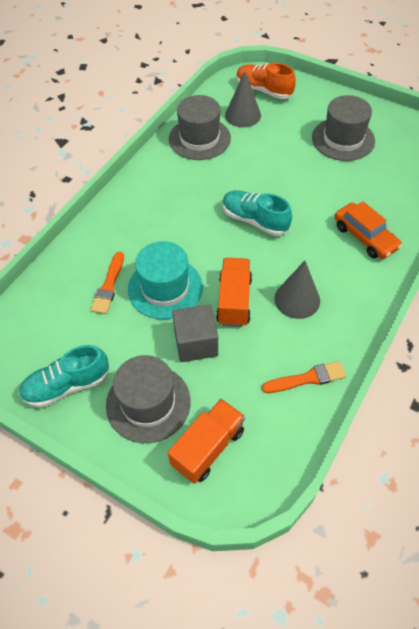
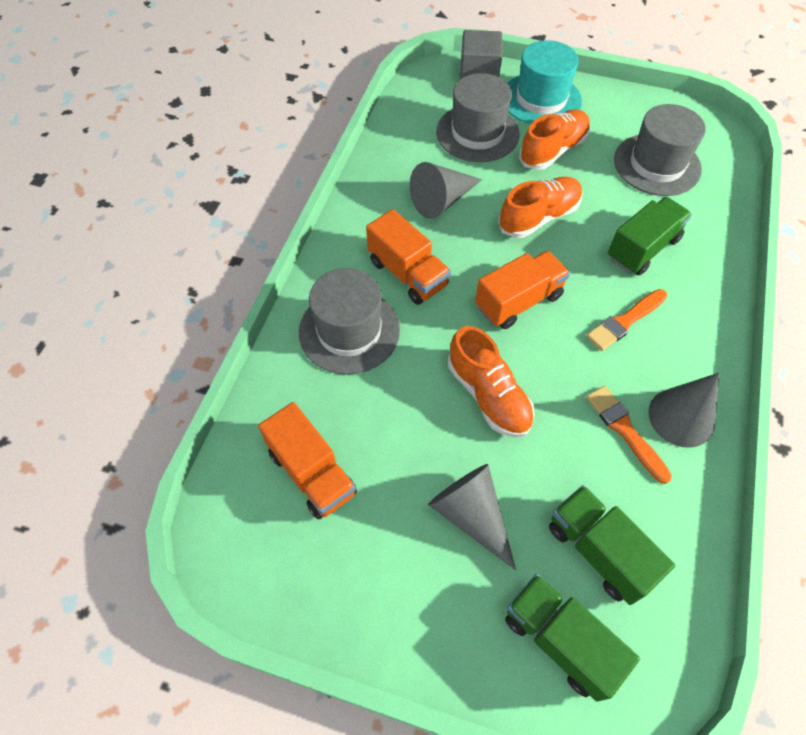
green truck: none = 0 -> [505,574,640,702] [549,485,675,605] [608,197,692,275] = 3
grey cone: [225,71,261,127] [275,261,320,319] = 2 -> [410,162,482,219] [428,464,516,570] [649,373,719,448] = 3
orange car: [335,201,402,259] = 1 -> none = 0
orange shoe: [236,63,296,99] = 1 -> [448,326,535,438] [498,177,583,238] [519,110,590,170] = 3
orange truck: [168,399,245,484] [216,258,252,327] = 2 -> [258,402,357,520] [366,209,451,305] [475,251,570,329] = 3
turquoise shoe: [18,345,110,408] [222,190,292,236] = 2 -> none = 0

